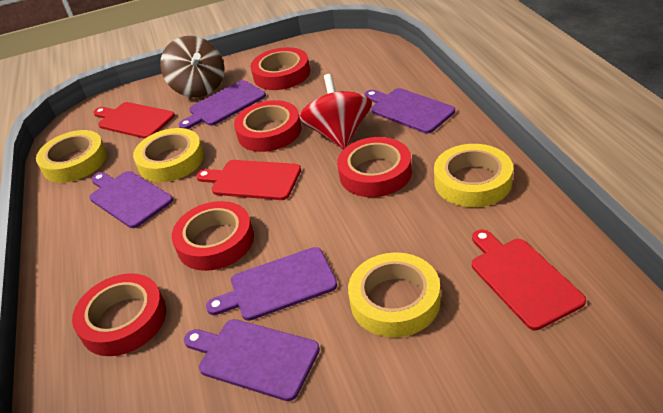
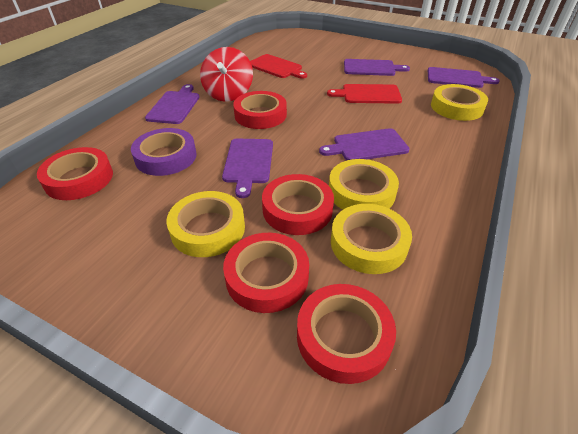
brown spinning top: [160,36,225,98] = 1 -> none = 0
purple tape: none = 0 -> [131,128,196,176] = 1
red cutting board: [93,102,175,139] [196,160,301,200] [472,230,586,330] = 3 -> [250,54,307,79] [327,84,402,104] = 2

